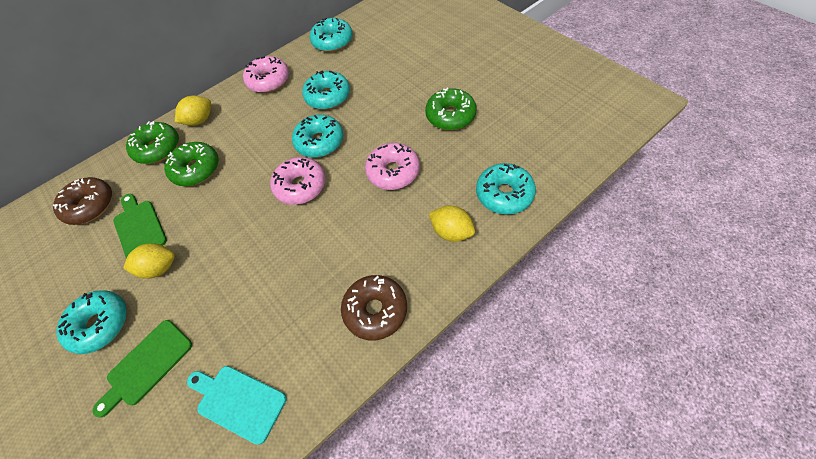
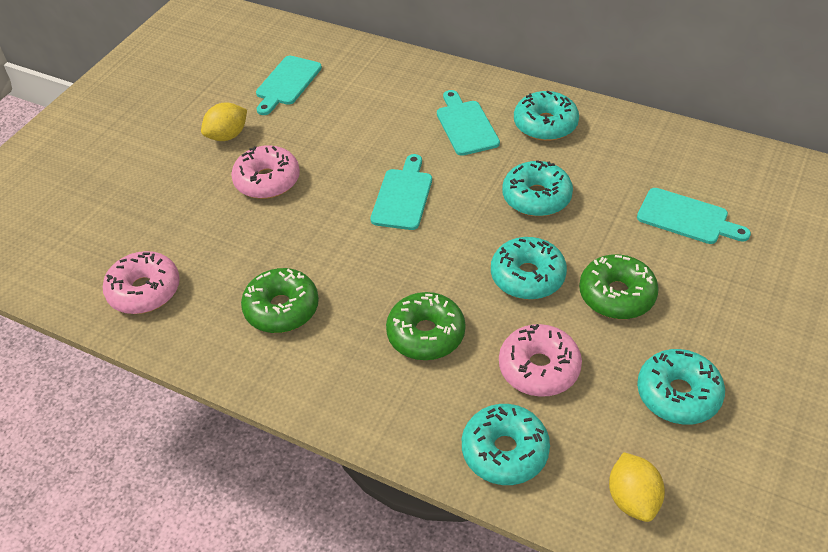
brown donut: [53,177,112,225] [341,275,407,341] = 2 -> none = 0
green cutting board: [93,320,192,417] [113,194,167,259] = 2 -> none = 0
turquoise cutting board: [187,366,287,445] = 1 -> [256,56,322,115] [371,154,432,230] [437,90,500,156] [637,188,751,244] = 4
yellow lemon: [124,243,175,279] [175,96,211,126] [429,206,475,242] = 3 -> [201,103,247,141] [609,452,665,522] = 2

